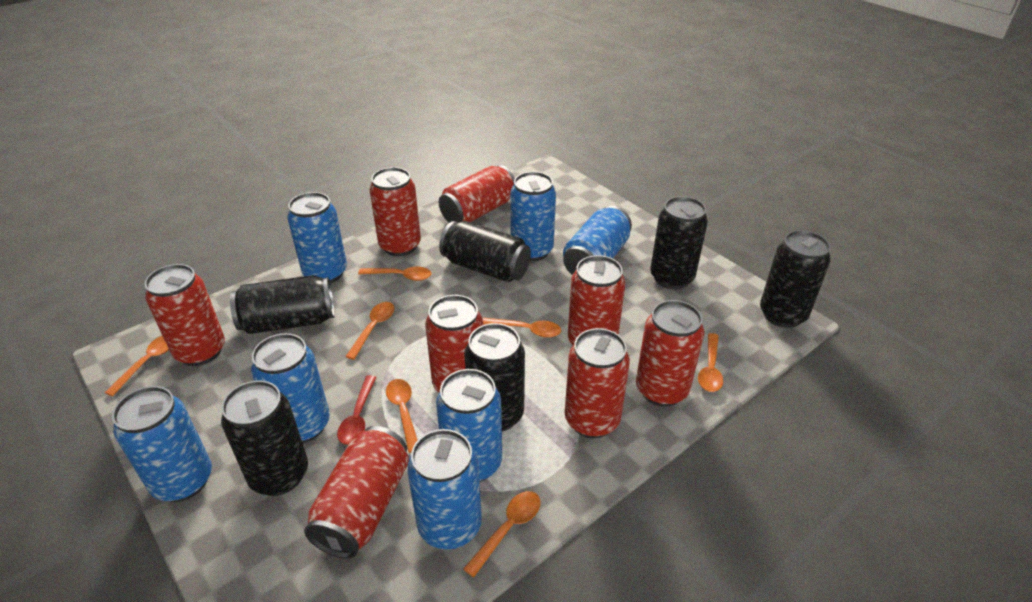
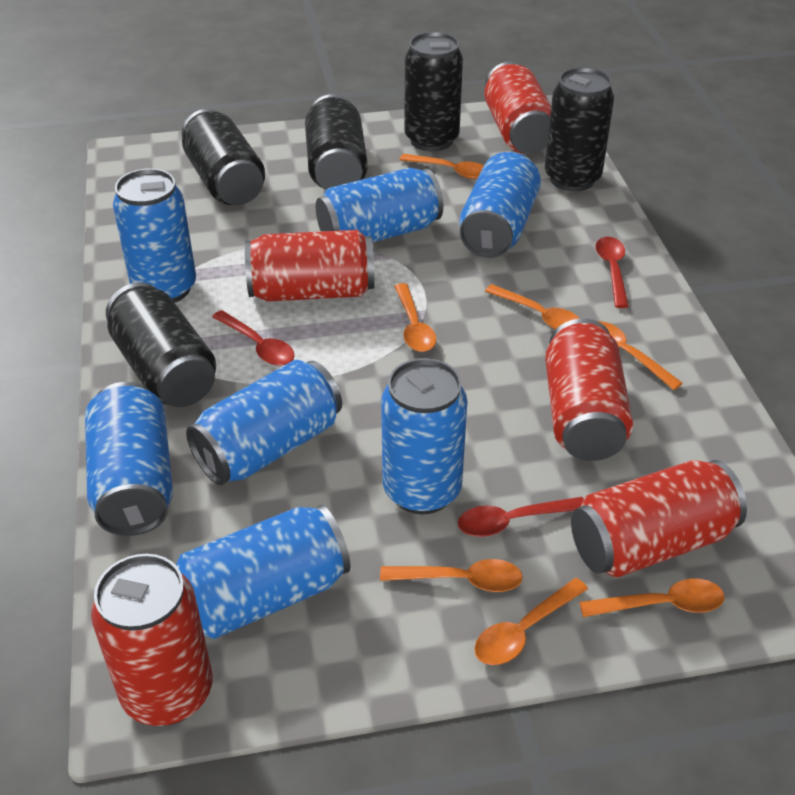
black can: [221,380,308,496] [230,275,335,334] [439,221,531,282] [464,323,525,432] [650,196,708,289] [760,230,830,328] = 6 -> [106,282,216,407] [182,109,265,205] [305,94,368,190] [404,32,463,152] [545,67,614,192] = 5
red can: [145,264,225,366] [304,426,409,559] [369,167,421,256] [425,295,483,392] [439,165,515,223] [565,328,630,438] [568,255,625,346] [636,300,704,407] = 8 -> [91,554,213,726] [245,230,375,302] [484,62,551,154] [545,319,633,461] [571,460,747,577] = 5
red spoon: [337,375,377,445] = 1 -> [212,310,295,366] [458,497,584,537] [595,237,629,308] = 3

